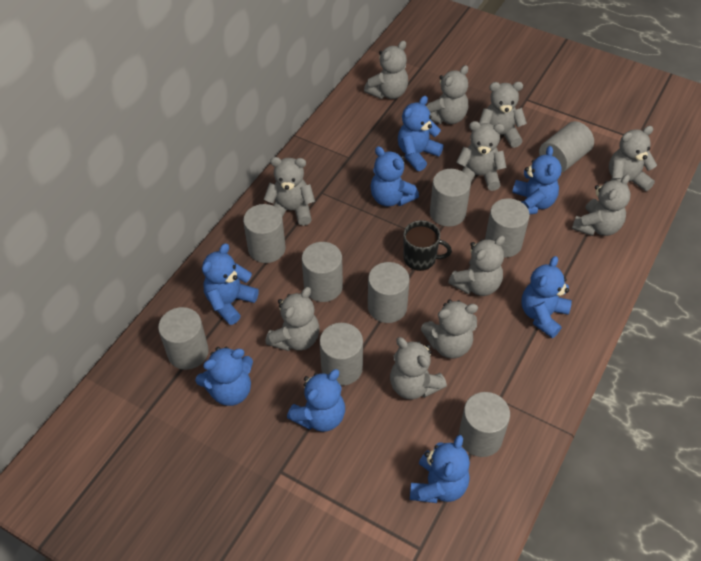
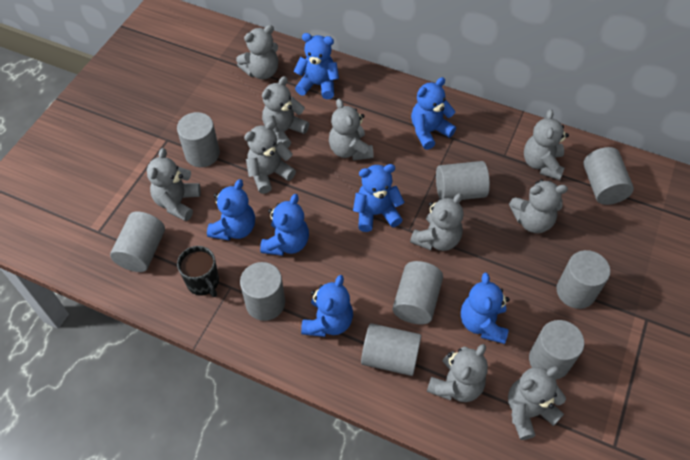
blue teddy bear: [195,347,253,406] [202,243,259,325] [287,369,345,432] [371,146,419,206] [398,96,444,171] [410,435,470,503] [512,146,562,214] [522,256,572,338] = 8 -> [207,179,255,240] [260,194,309,256] [294,33,339,99] [301,275,353,337] [353,164,404,232] [411,77,456,150] [461,273,510,344] = 7
grey teddy bear: [263,157,315,226] [265,287,320,351] [364,41,408,99] [390,337,447,400] [421,299,478,359] [426,65,468,124] [448,235,505,296] [456,121,506,191] [479,82,527,148] [572,174,630,236] [609,126,657,191] = 11 -> [147,148,201,221] [236,25,278,79] [244,121,296,194] [262,76,309,148] [329,99,374,160] [410,193,463,251] [427,344,488,402] [508,366,566,440] [509,179,568,233] [524,109,569,180] = 10

